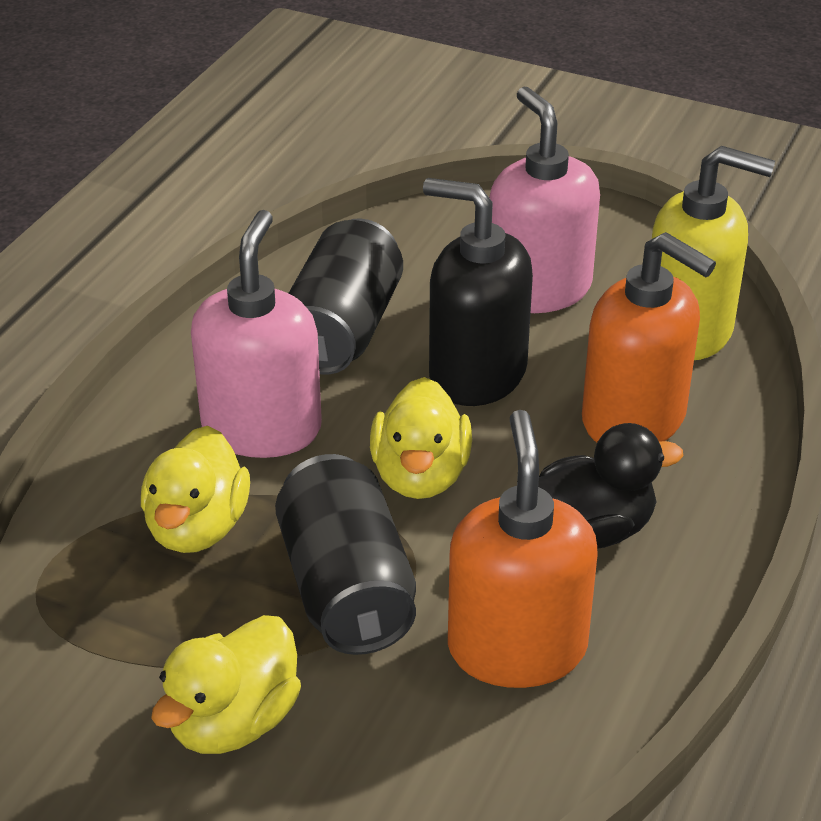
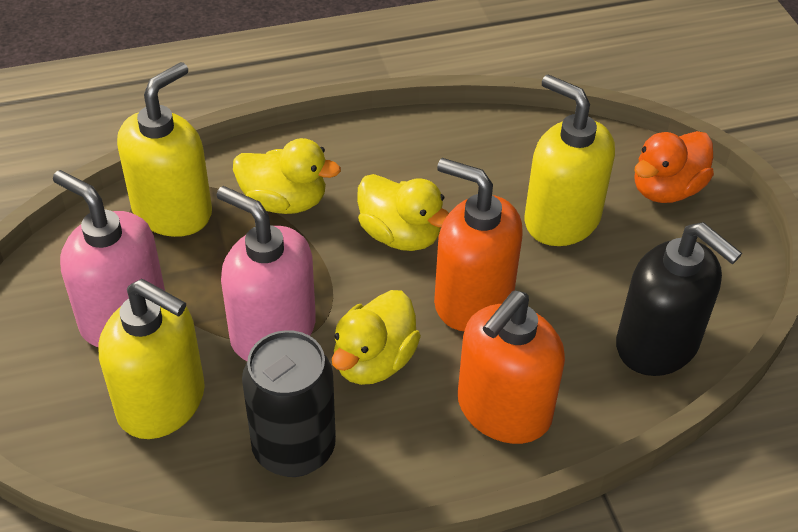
black can: [275,454,416,655] [288,218,403,374] = 2 -> [242,330,336,477] = 1
black duck: [538,423,683,549] = 1 -> none = 0
orange duck: none = 0 -> [634,131,714,203] = 1
yellow soap dispenser: [652,146,775,360] = 1 -> [98,279,205,439] [117,62,212,237] [524,75,615,246] = 3

